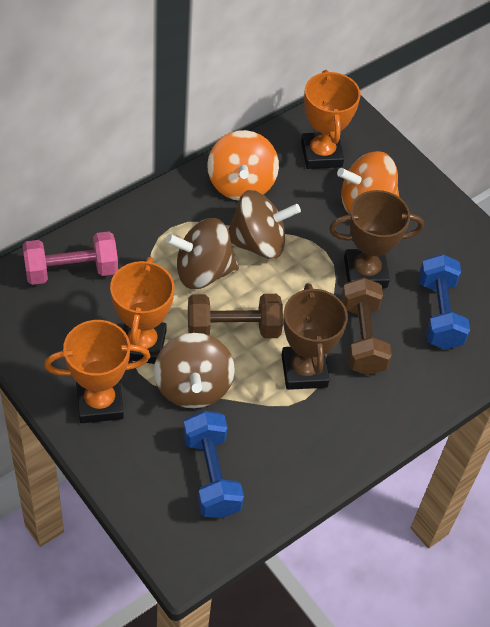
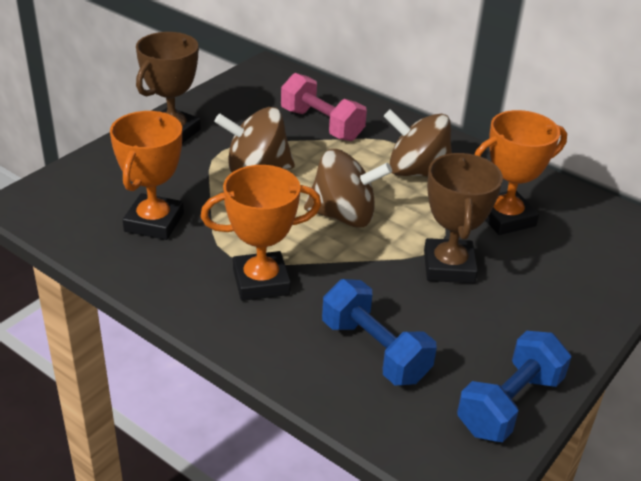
brown dumbbell: [188,294,283,338] [341,277,392,375] = 2 -> none = 0
orange spinning top: [207,130,279,201] [337,151,399,215] = 2 -> none = 0

